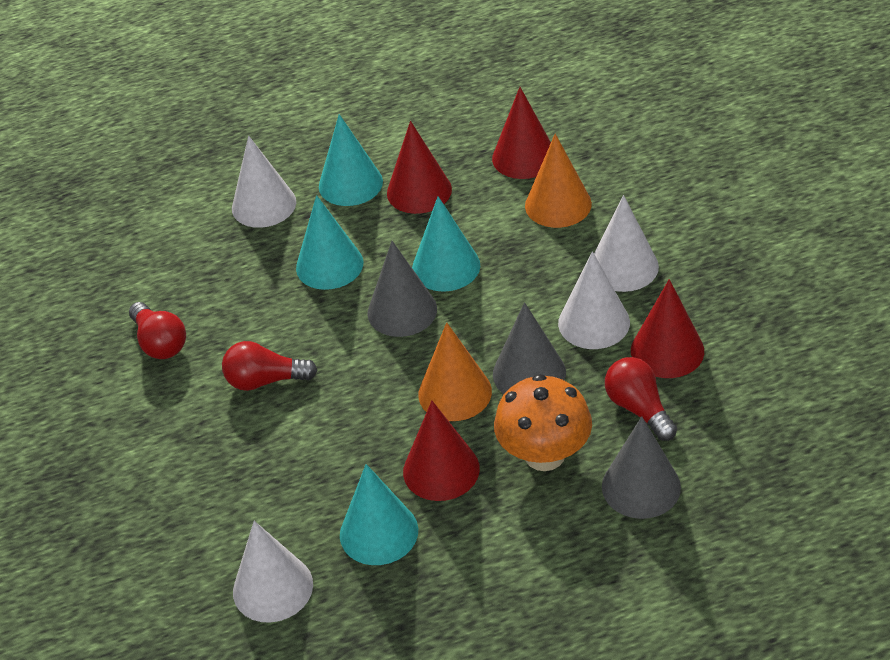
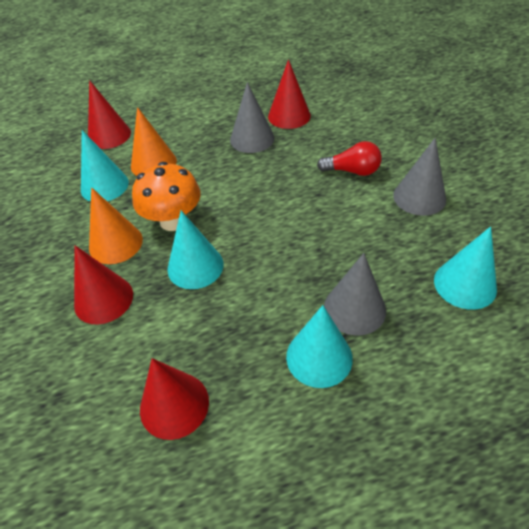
red light bulb: [129,302,186,359] [222,341,318,391] [605,357,677,441] = 3 -> [317,141,382,176] = 1
white cone: [232,136,296,228] [233,521,313,623] [558,251,630,349] [594,195,659,292] = 4 -> none = 0

